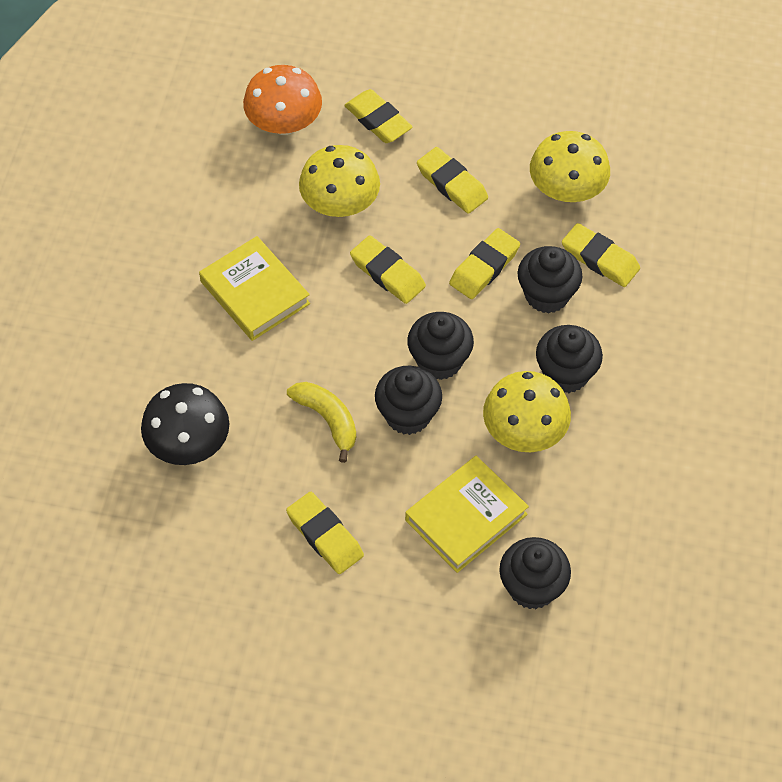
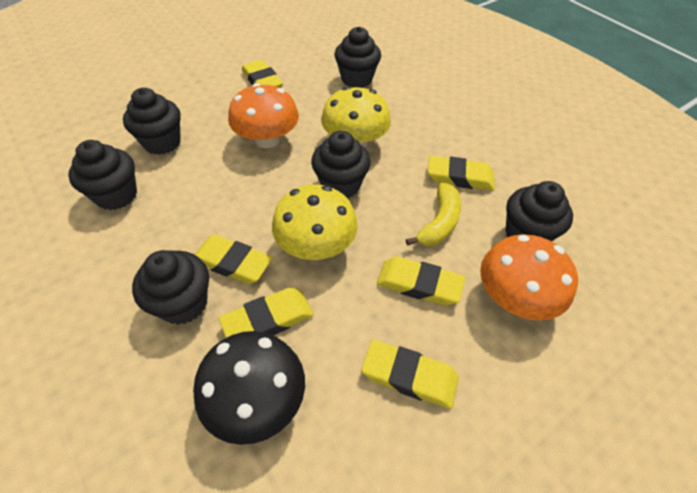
black cupcake: [375,366,442,435] [407,312,474,380] [499,537,571,609] [518,246,583,313] [536,325,603,393] = 5 -> [68,140,137,210] [123,88,181,155] [132,250,209,325] [311,131,371,198] [334,27,381,88] [505,181,573,241] = 6
orange mushroom: [243,65,322,135] = 1 -> [228,83,299,148] [480,235,578,320] = 2
yellow book: [199,236,310,341] [405,456,529,573] = 2 -> none = 0
yellow mushroom: [299,145,380,217] [483,371,571,452] [530,131,610,202] = 3 -> [272,184,358,260] [321,86,391,148] = 2

